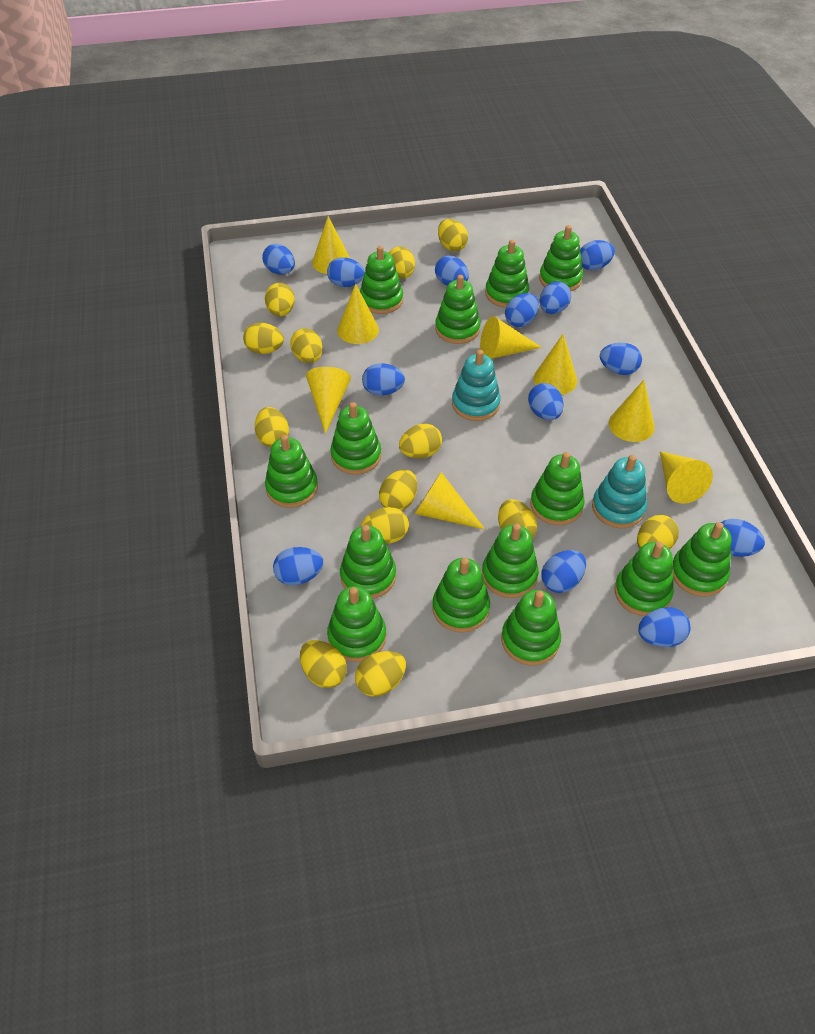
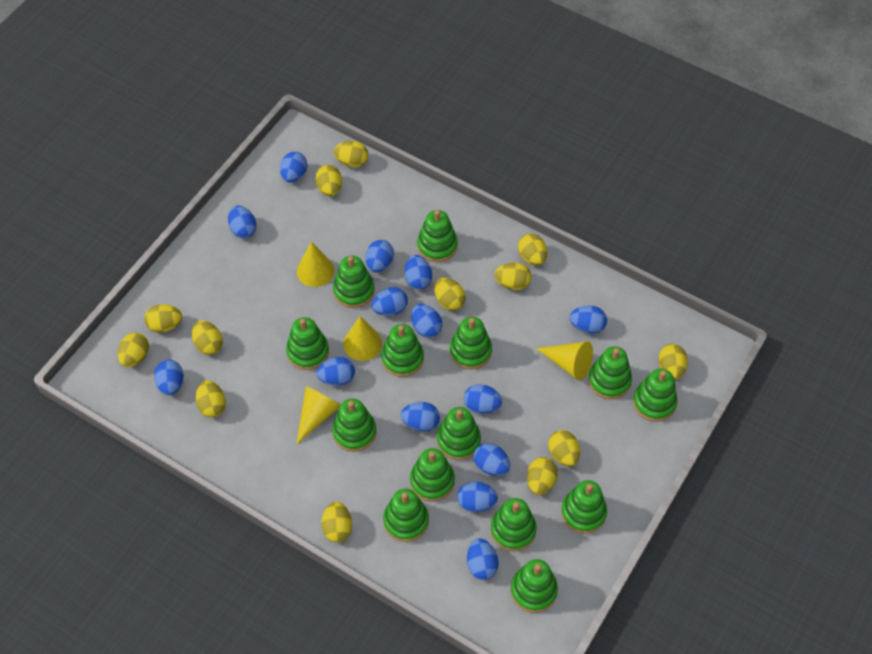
blue egg: [262,244,295,275] [273,547,323,585] [327,257,365,287] [362,363,405,396] [435,255,469,286] [505,293,539,327] [528,383,564,420] [540,281,571,314] [541,550,586,593] [580,240,615,270] [600,343,642,375] [638,607,691,647] [721,519,765,557] = 13 -> [154,360,183,395] [228,206,257,239] [280,152,307,182] [317,357,355,386] [366,240,394,272] [372,287,408,316] [401,402,440,432] [405,255,432,290] [411,304,442,338] [457,482,498,512] [464,384,502,414] [467,538,498,580] [473,443,510,476] [570,306,607,334] = 14
turquoise stacking toy: [452,350,501,421] [592,455,647,528] = 2 -> none = 0
yellow cone: [306,367,351,434] [312,216,350,274] [337,284,379,344] [414,472,485,530] [480,316,542,359] [534,334,577,395] [609,380,655,442] [660,451,713,504] = 8 -> [296,386,341,445] [297,242,334,287] [343,316,382,361] [536,342,593,380] = 4

